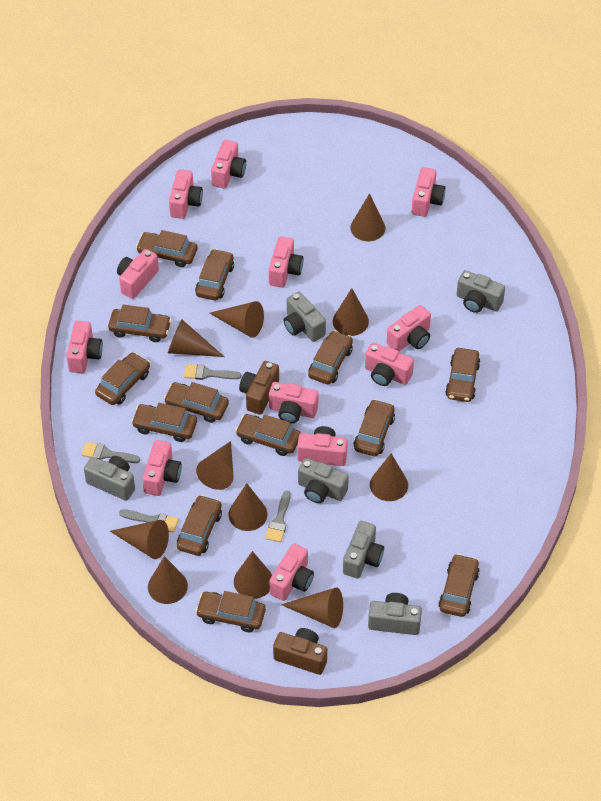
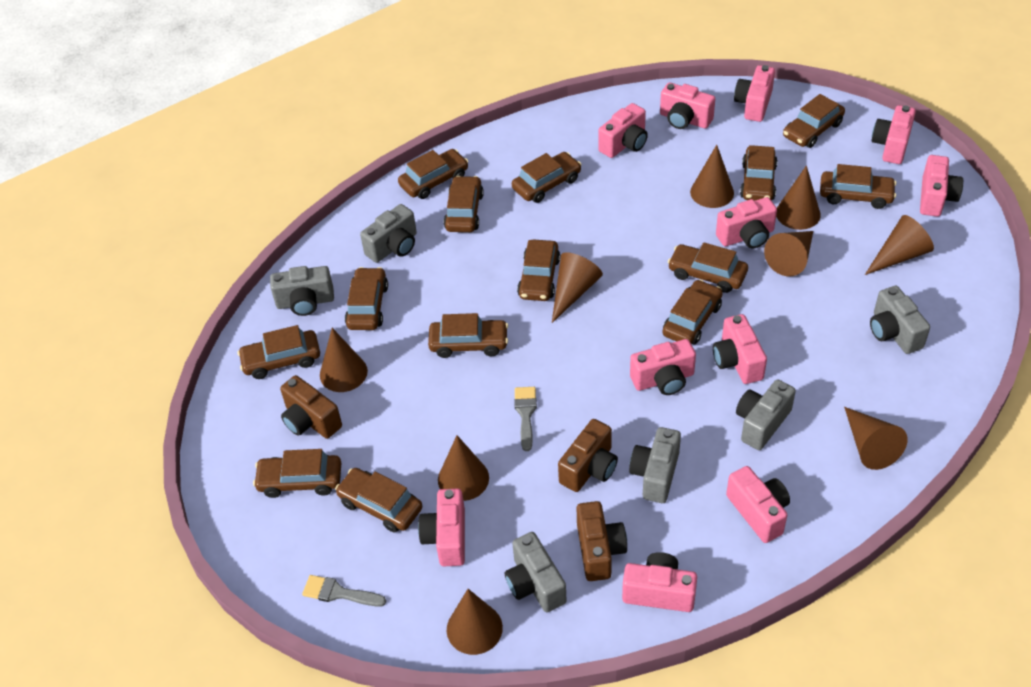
brown camera: [239,361,279,415] [273,628,327,675] = 2 -> [280,375,342,439] [558,419,618,492] [577,501,627,581] = 3
brown car: [95,352,150,405] [108,304,172,342] [131,403,197,442] [136,230,198,267] [164,382,229,423] [177,495,222,556] [195,249,234,300] [196,591,266,633] [235,414,301,456] [308,330,353,385] [354,399,395,456] [438,554,480,617] [445,348,481,402] = 13 -> [238,325,320,379] [253,449,341,498] [335,468,422,533] [345,267,388,330] [398,149,468,199] [428,313,508,358] [444,176,484,232] [512,152,581,203] [517,239,560,301] [662,280,723,344] [668,242,748,293] [740,145,778,201] [783,94,845,148] [820,164,896,209] = 14
brown cone: [110,520,169,559] [148,556,188,604] [168,319,225,357] [196,441,233,490] [210,301,264,338] [229,483,267,531] [234,551,272,599] [281,587,343,628] [333,288,369,336] [350,193,385,241] [370,454,408,501] = 11 -> [320,328,368,392] [438,435,489,501] [447,589,503,655] [552,252,603,323] [690,145,734,208] [764,231,813,276] [776,166,821,230] [844,407,908,470] [865,215,934,275] = 9
grey brush: [81,442,140,463] [119,509,179,533] [184,364,241,380] [265,491,291,542] = 4 -> [302,575,386,607] [514,387,537,451] = 2
pink camera: [67,321,103,373] [117,249,159,299] [142,440,182,496] [169,169,203,219] [211,140,246,189] [269,236,304,287] [269,382,318,424] [269,543,314,601] [297,426,348,466] [365,343,414,386] [387,305,431,351] [412,167,445,217] = 12 -> [418,488,465,566] [598,103,648,158] [622,552,697,612] [630,339,696,395] [660,82,715,129] [713,314,767,384] [716,197,777,248] [726,466,790,543] [734,65,775,122] [872,105,916,164] [920,155,963,217] = 11

